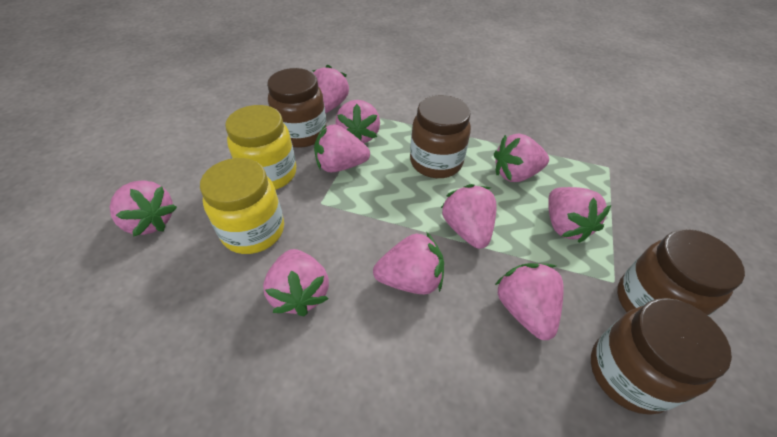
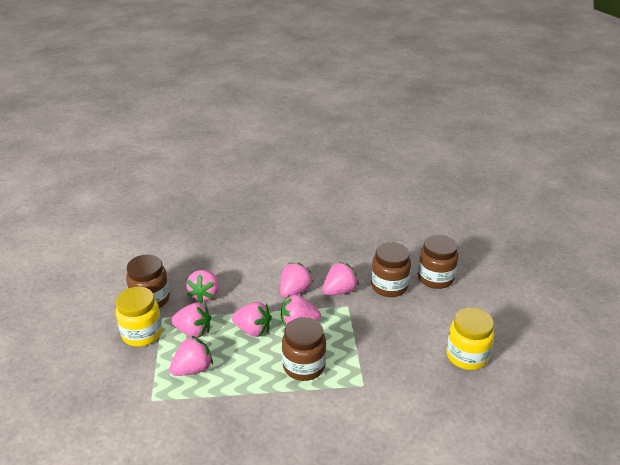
pink strawberry: [110,180,177,237] [263,249,329,316] [312,65,349,113] [314,124,370,172] [336,100,380,143] [373,232,444,294] [441,184,497,249] [494,134,549,182] [495,263,564,340] [548,187,611,243] = 10 -> [169,336,213,376] [171,303,211,338] [186,270,219,303] [232,302,272,337] [280,263,313,298] [281,295,321,327] [322,261,359,295] = 7

